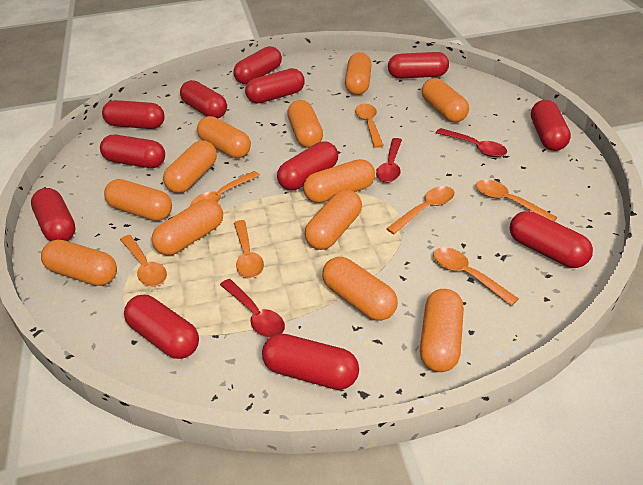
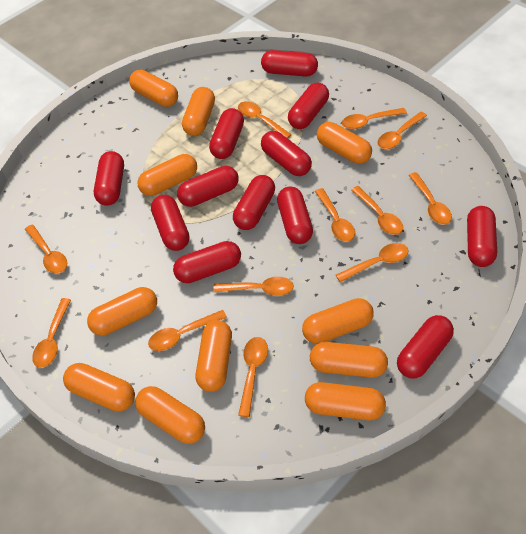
orange capsule: [41,240,117,286] [104,179,172,221] [151,199,223,256] [163,140,217,193] [197,116,251,158] [287,100,323,148] [303,159,375,203] [304,190,362,250] [322,257,398,321] [345,52,372,95] [420,289,464,372] [422,78,469,122] = 12 -> [63,363,135,411] [87,287,157,336] [129,70,178,107] [135,386,205,444] [138,154,197,196] [182,87,215,136] [196,320,232,392] [302,298,374,344] [305,382,386,420] [310,342,388,378] [317,122,372,164] = 11
orange spoon: [120,235,167,286] [190,171,260,206] [234,220,264,278] [355,104,384,148] [386,186,455,234] [433,247,519,306] [476,180,558,221] = 7 -> [25,225,67,273] [32,298,71,368] [148,310,227,351] [213,277,294,296] [238,101,292,138] [238,337,268,417] [315,188,355,242] [336,243,409,282] [342,108,407,129] [351,186,403,235] [377,112,427,149] [409,172,452,225] = 12
red spoon: [220,279,285,338] [376,138,402,183] [436,128,507,157] = 3 -> none = 0

